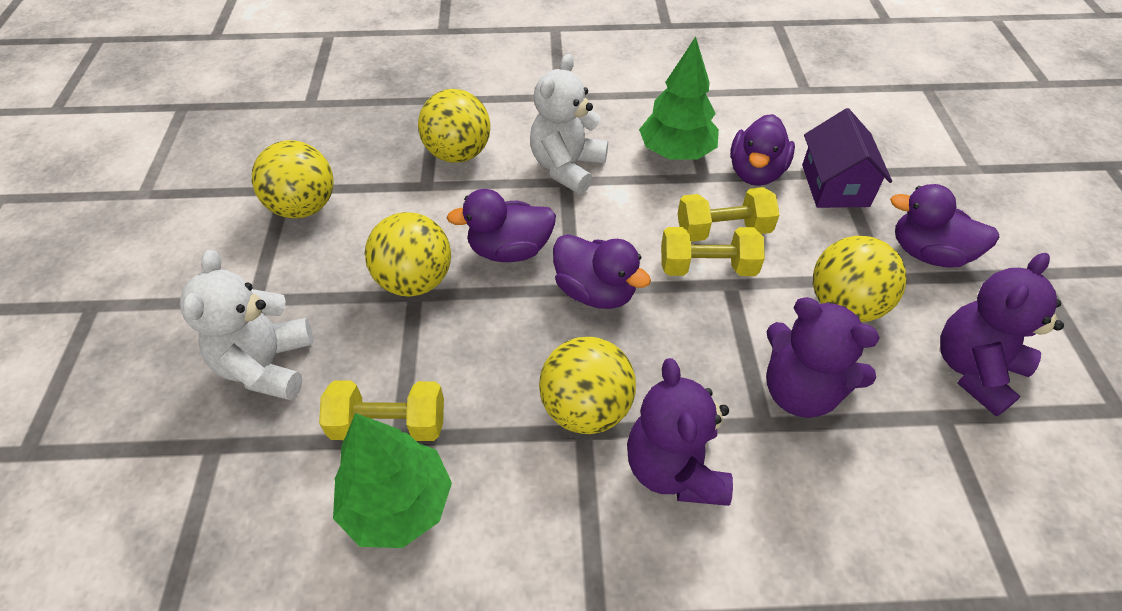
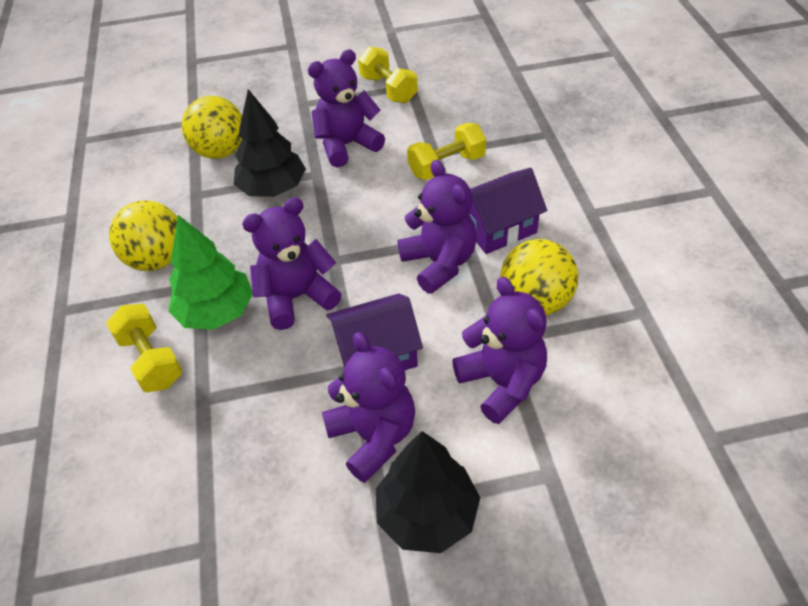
black tree: none = 0 -> [234,89,306,197] [376,431,480,553] = 2
green tree: [333,413,452,548] [639,37,719,159] = 2 -> [168,215,253,330] = 1
purple duck: [447,189,556,262] [553,234,651,309] [730,114,795,186] [890,184,999,268] = 4 -> none = 0
purple house: [802,108,892,208] = 1 -> [326,293,423,370] [469,168,547,254] = 2
purple teddy bear: [627,358,733,506] [766,297,880,418] [940,253,1064,416] = 3 -> [242,197,341,330] [308,49,385,167] [322,332,415,483] [398,160,477,294] [452,277,547,424] = 5
white teddy bear: [179,250,313,400] [530,54,608,194] = 2 -> none = 0
yellow ball: [252,140,334,218] [365,212,451,297] [418,89,490,163] [539,337,636,434] [813,236,907,322] = 5 -> [109,200,177,271] [182,96,242,159] [500,239,579,315] = 3

